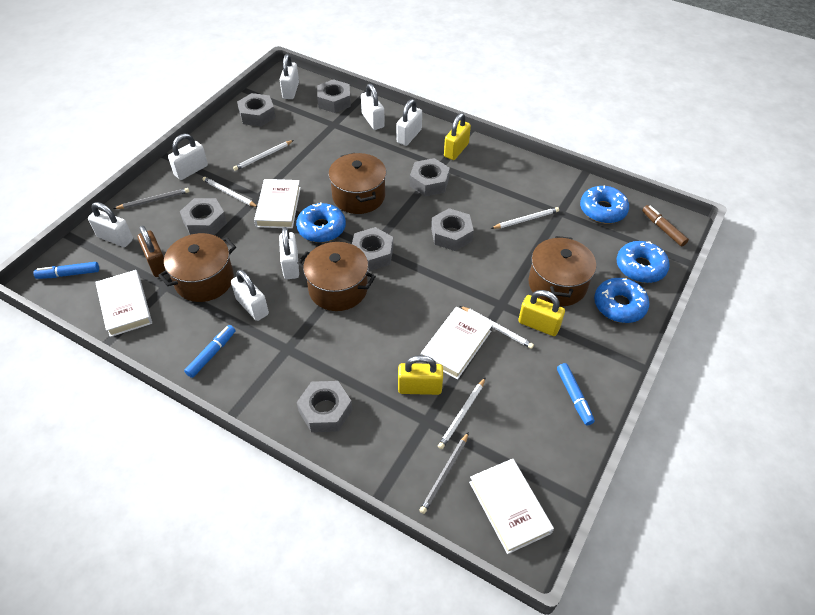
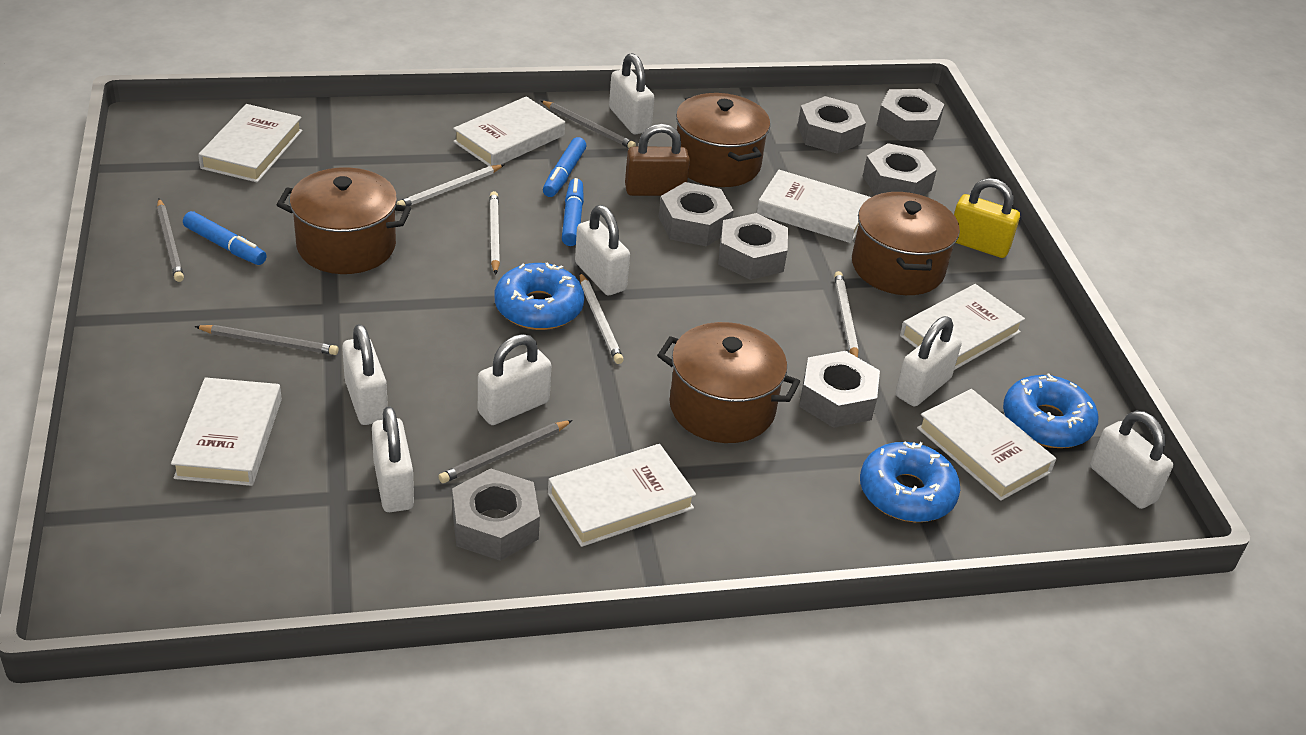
blue donut: [296,202,346,243] [580,186,629,224] [594,278,650,323] [617,241,670,283] = 4 -> [495,262,584,330] [860,442,960,522] [1003,373,1098,448] = 3
brown marker: [642,205,689,246] = 1 -> none = 0
grey pencil: [114,188,189,209] [419,432,469,514] = 2 -> [157,199,184,282] [194,325,339,355] [438,420,573,483] [540,100,636,148] = 4
white book: [95,270,152,337] [254,179,301,229] [421,307,492,380] [469,459,554,554] = 4 -> [171,377,282,486] [198,104,303,183] [453,96,565,166] [548,444,696,547] [757,170,871,243] [900,284,1025,370] [917,389,1056,501] = 7
white pencil: [202,177,257,207] [233,140,294,171] [438,377,486,449] [460,306,534,349] [491,207,559,229] = 5 -> [396,165,504,206] [490,191,500,274] [580,273,624,364] [834,271,858,357] = 4
yellow padlock: [398,355,443,395] [444,113,471,160] [518,290,565,336] = 3 -> [954,178,1020,258] = 1

